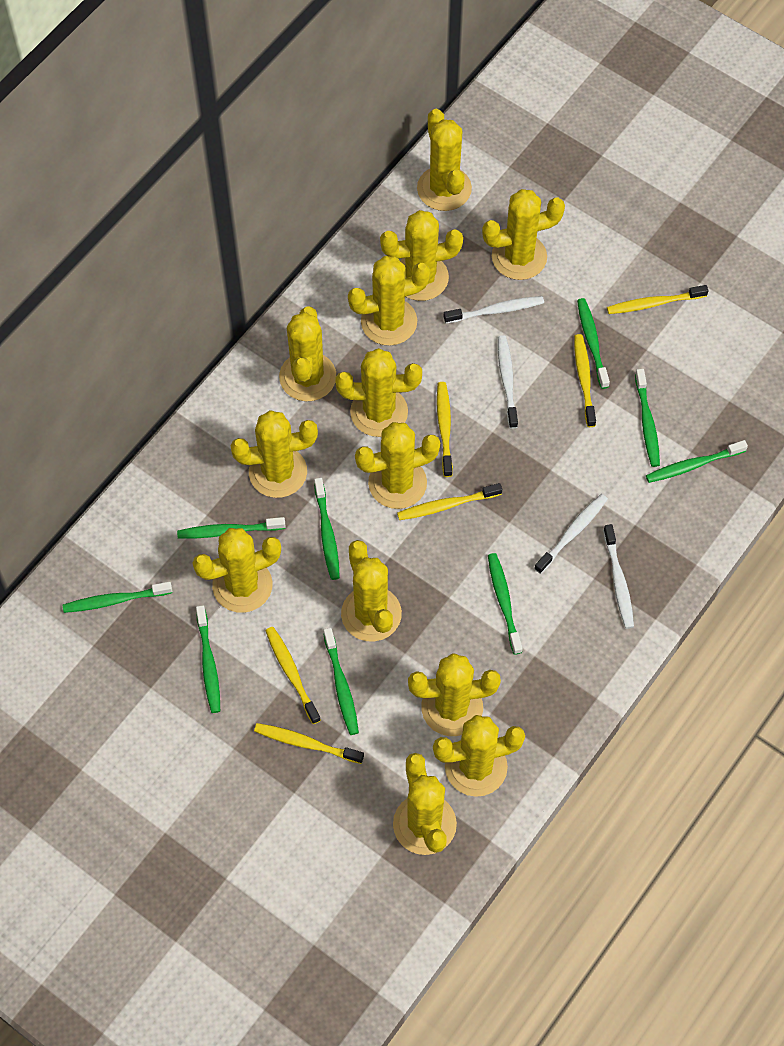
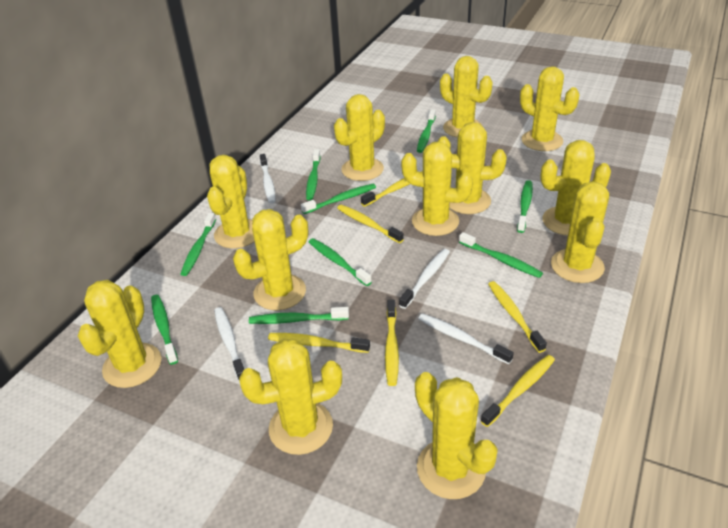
yellow cactus: [193,528,281,613] [231,410,318,498] [279,306,336,401] [336,348,422,437] [341,540,402,641] [348,256,430,346] [355,422,440,509] [380,210,463,301] [393,753,457,855] [408,653,501,736] [417,109,472,211] [433,715,525,797] [482,189,565,280] = 13 -> [78,280,161,388] [207,155,255,248] [233,209,308,310] [239,339,342,455] [334,94,385,181] [401,142,473,236] [415,372,498,499] [437,122,507,214] [440,56,492,138] [520,66,579,151] [540,140,611,236] [551,181,609,283] = 12

